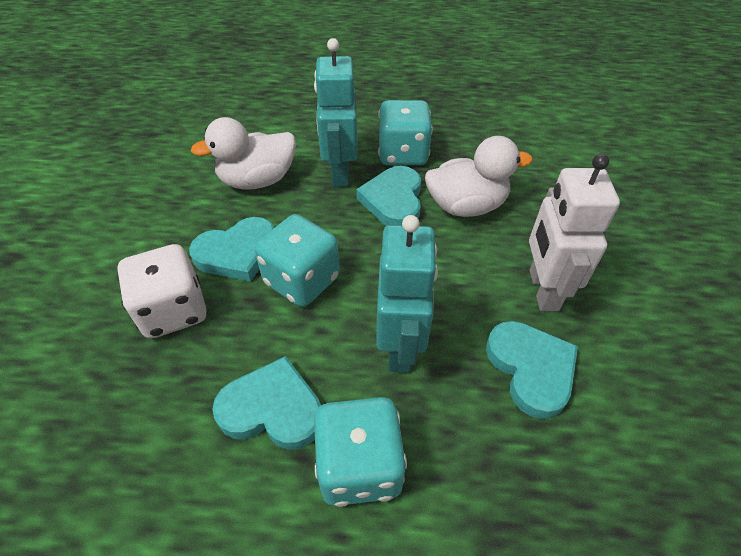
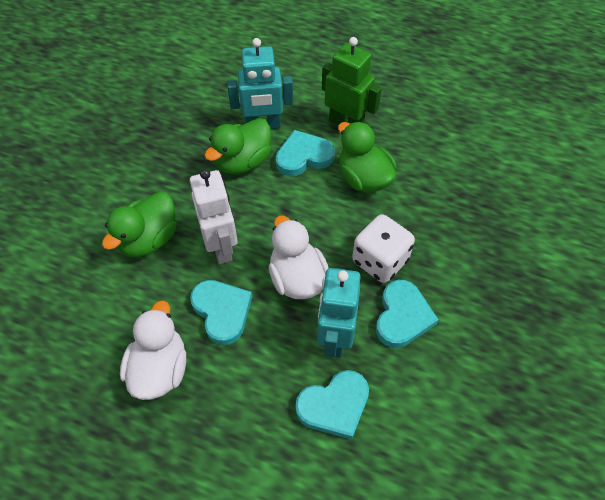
green duck: none = 0 -> [102,192,177,257] [204,118,271,174] [338,122,397,192] = 3
green robot: none = 0 -> [322,37,382,125] = 1
turquoise dice: [255,214,340,307] [314,397,407,507] [378,100,433,165] = 3 -> none = 0

